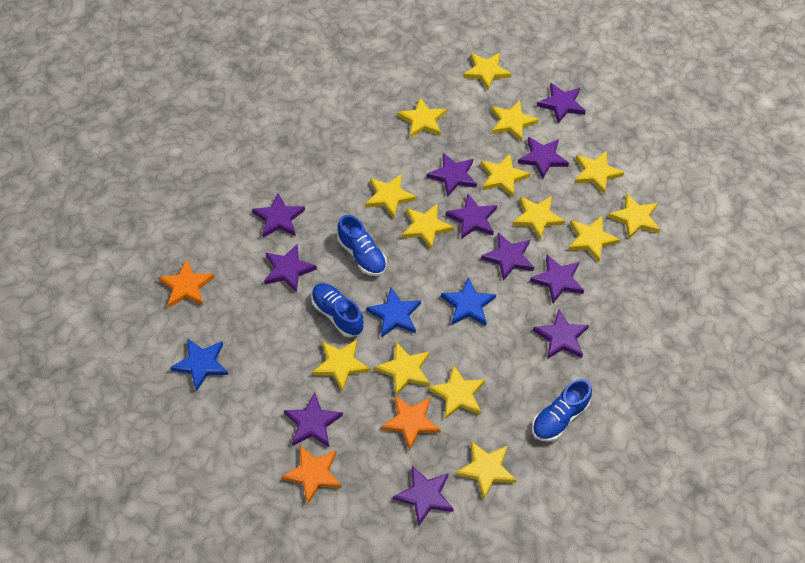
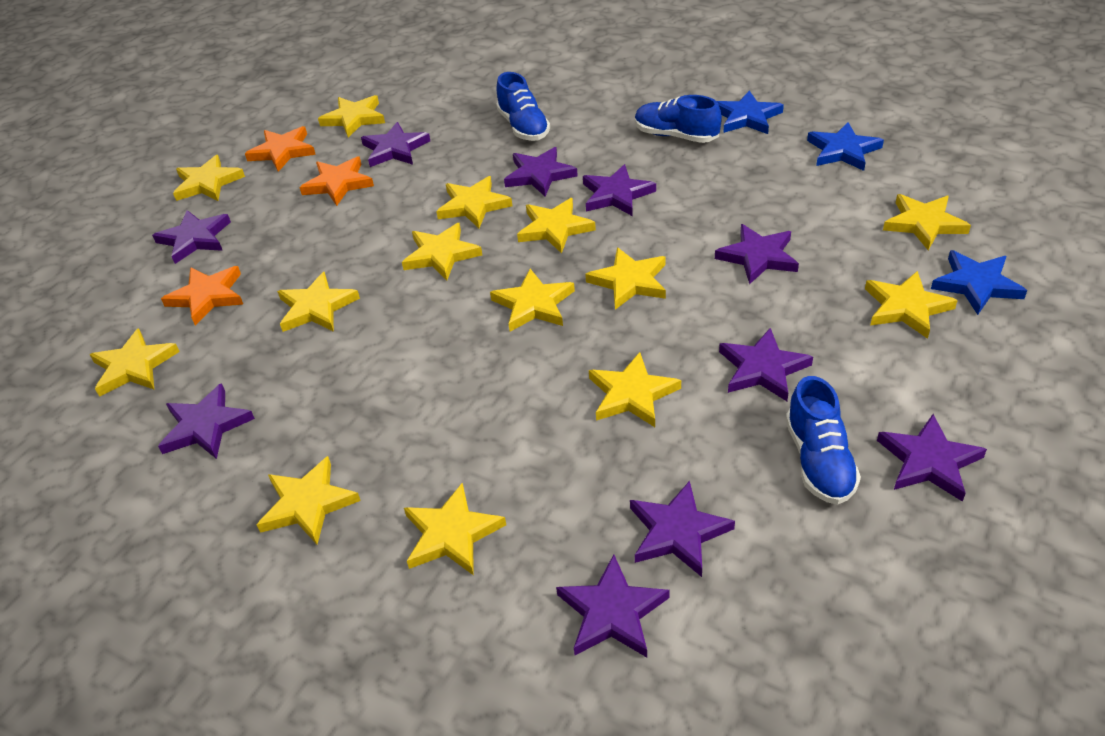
purple star: [252,193,305,238] [264,244,317,293] [284,392,343,447] [393,466,454,527] [427,153,477,197] [446,194,497,239] [481,233,534,281] [518,137,569,179] [530,255,584,303] [533,309,589,359] [537,83,586,124] = 11 -> [152,210,231,264] [158,383,255,459] [361,122,430,167] [504,147,578,197] [556,555,670,657] [583,164,656,216] [630,481,735,577] [715,224,799,284] [719,328,813,401] [877,414,987,502] = 10

